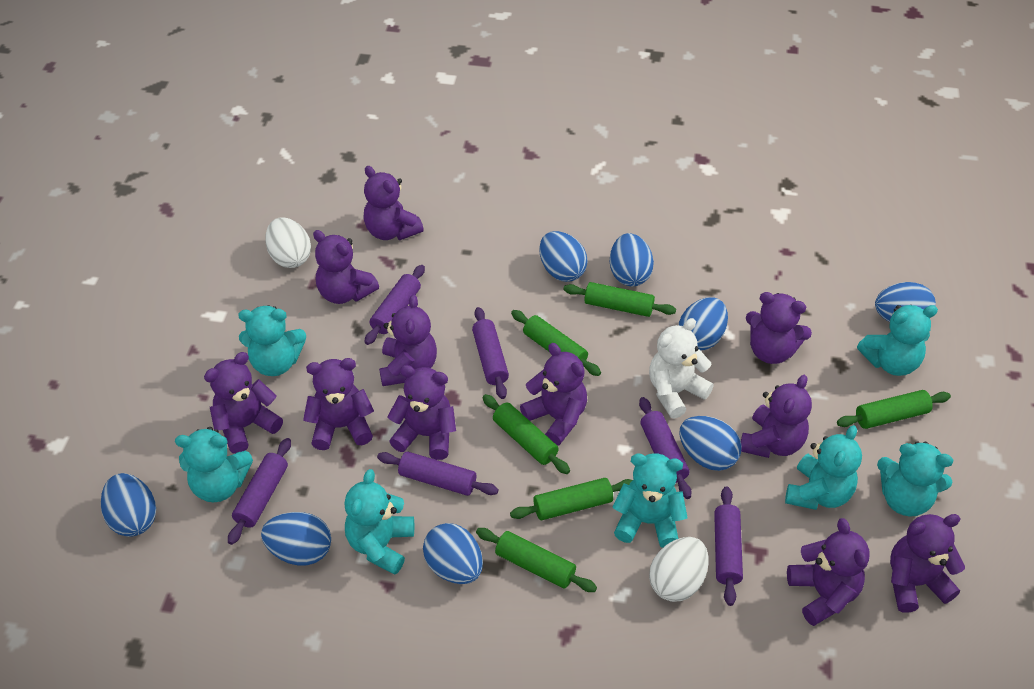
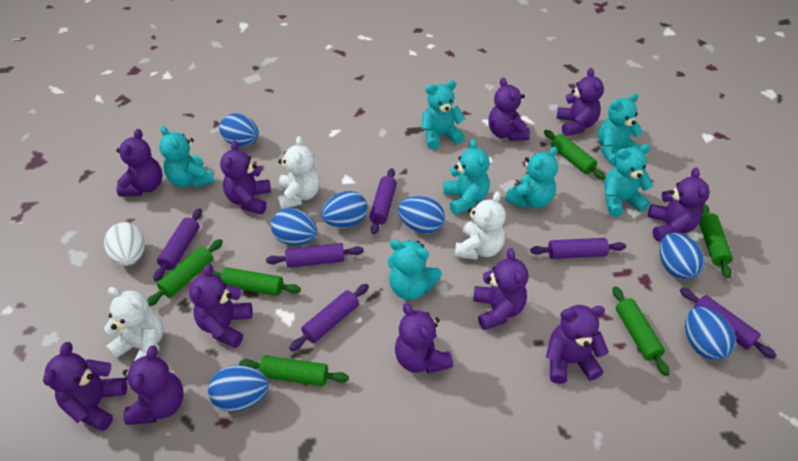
blue egg: [101,473,156,537] [261,512,331,566] [423,523,483,584] [540,231,588,282] [610,233,654,286] [678,297,728,350] [679,416,742,471] [875,282,936,322] = 8 -> [208,365,269,412] [219,113,259,146] [271,208,317,246] [321,191,367,228] [398,196,445,234] [660,233,705,280] [685,307,736,360] = 7
white egg: [265,218,311,268] [649,537,709,602] = 2 -> [104,222,145,266] = 1
white teddy bear: [649,318,714,419] = 1 -> [104,287,164,361] [278,136,320,209] [455,191,506,260] = 3

